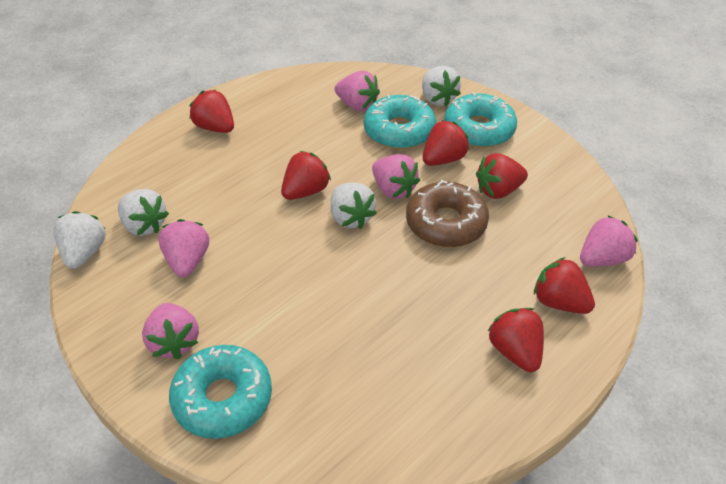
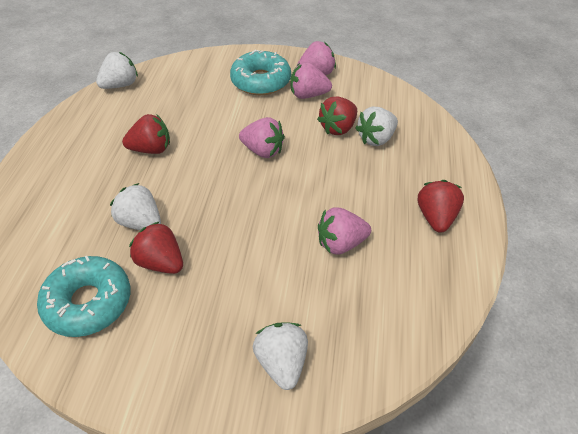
brown donut: [406,180,489,247] = 1 -> none = 0
pink strawberry: [142,303,199,359] [159,219,209,277] [335,71,380,112] [372,154,420,199] [580,215,638,267] = 5 -> [239,117,285,158] [290,62,332,99] [297,41,336,75] [318,208,371,255] = 4
red strawberry: [189,90,234,133] [281,151,331,200] [423,120,470,166] [476,153,528,199] [488,308,544,372] [534,257,595,314] = 6 -> [122,114,170,154] [129,221,183,274] [317,97,357,135] [418,180,464,233] = 4
turquoise donut: [169,345,272,439] [364,95,436,149] [444,92,517,148] = 3 -> [37,256,130,337] [230,50,291,95] = 2

